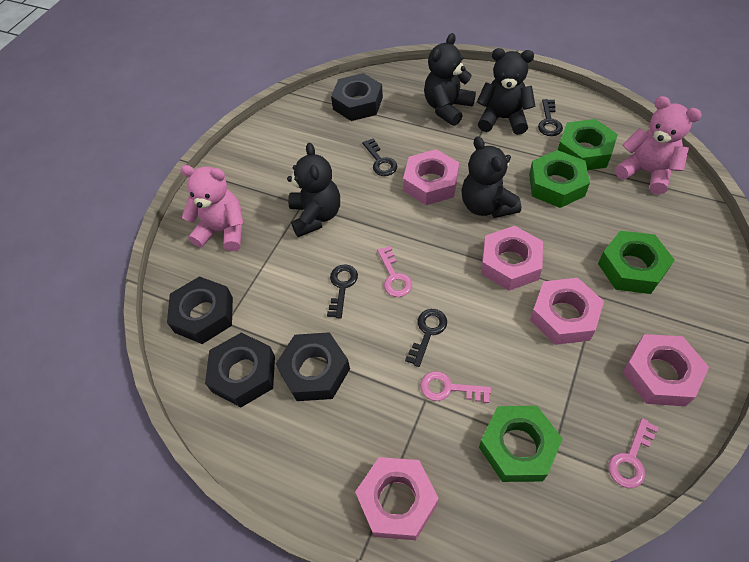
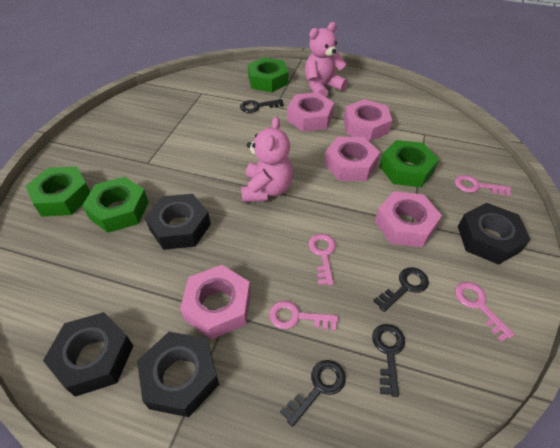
black teddy bear: [287,143,340,237] [424,33,476,126] [461,136,521,218] [477,48,535,135] = 4 -> none = 0
pink key: [377,246,412,297] [420,371,491,403] [608,418,659,488] = 3 -> [269,301,338,331] [308,234,336,285] [455,175,511,196] [455,282,515,342] = 4

